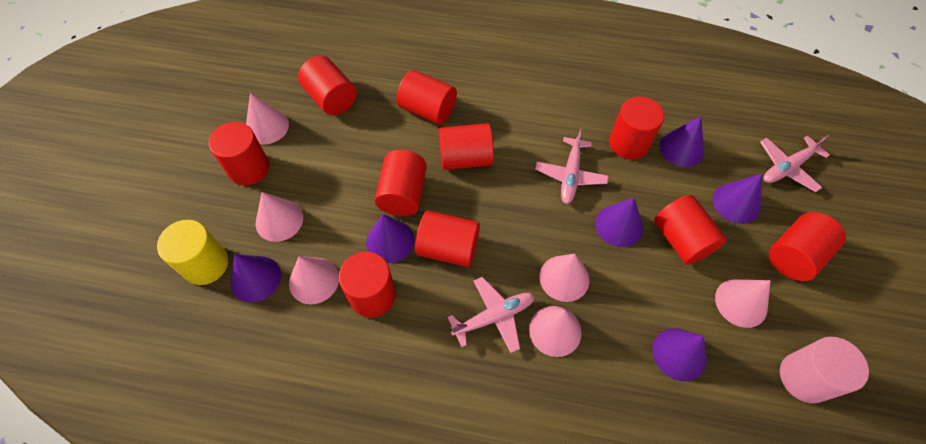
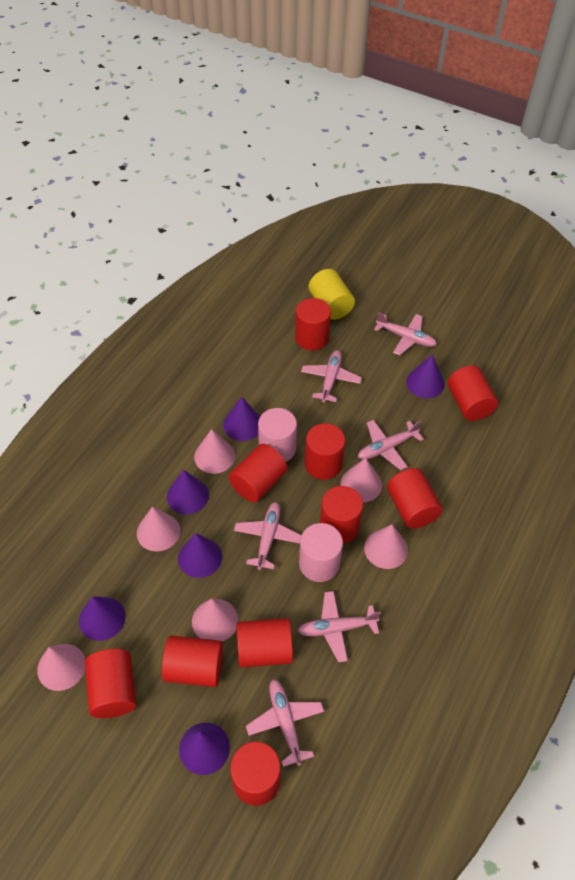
pink cylinder: [780,337,869,403] = 1 -> [258,408,297,462] [299,523,343,582] = 2
pink plane: [448,277,535,353] [535,128,609,204] [760,134,830,192] = 3 -> [234,502,301,570] [246,679,324,767] [298,591,381,663] [301,350,362,403] [358,420,424,470] [374,312,437,355] = 6

